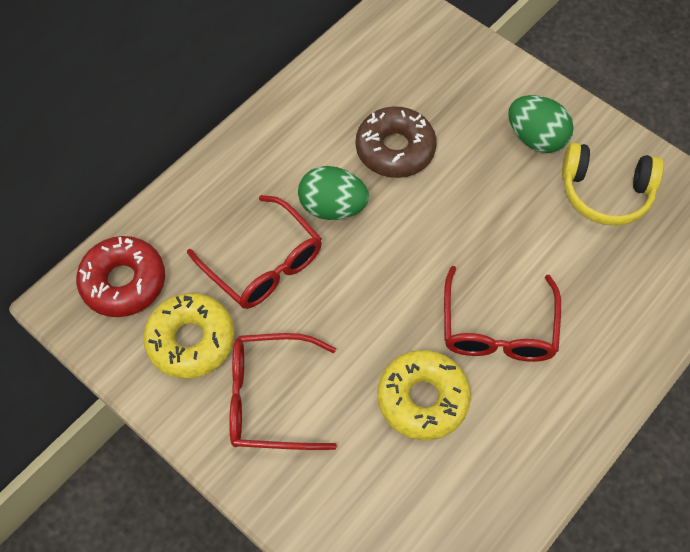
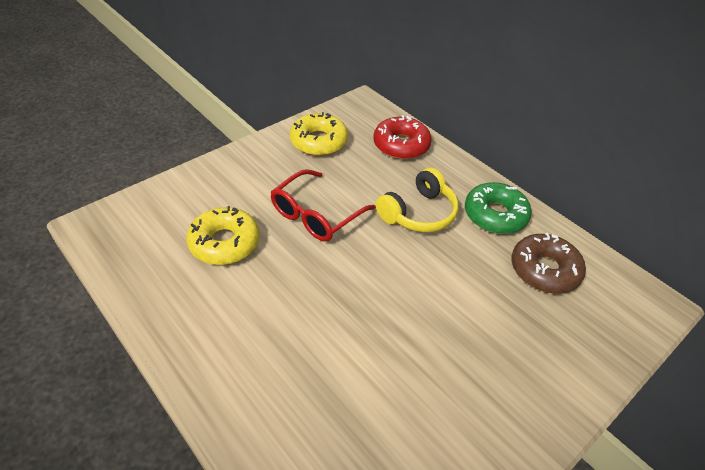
green donut: none = 0 -> [465,182,532,234] = 1
green egg: [298,166,369,220] [508,95,574,153] = 2 -> none = 0
red glasses: [187,195,322,309] [229,333,337,450] [444,266,561,362] = 3 -> [271,169,376,242] = 1

